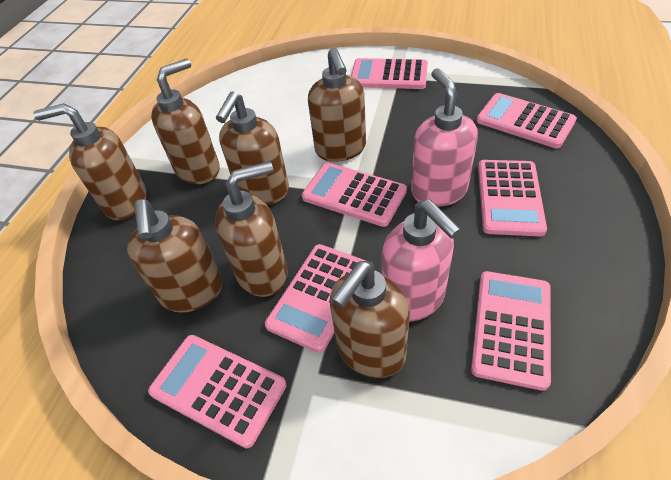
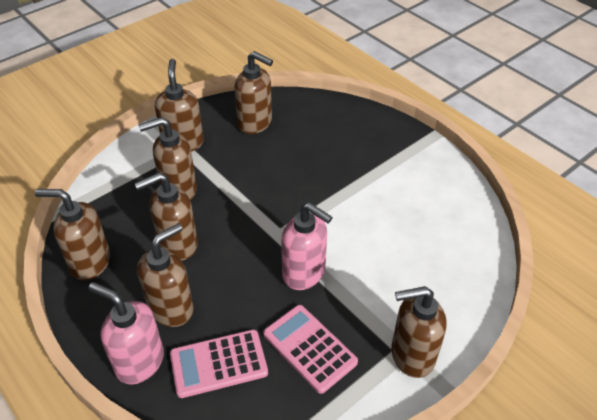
pink calculator: [148,335,287,449] [265,244,366,353] [302,162,407,227] [351,58,428,89] [471,271,551,391] [476,93,577,148] [478,160,547,236] = 7 -> [170,329,268,398] [263,305,358,394] = 2

